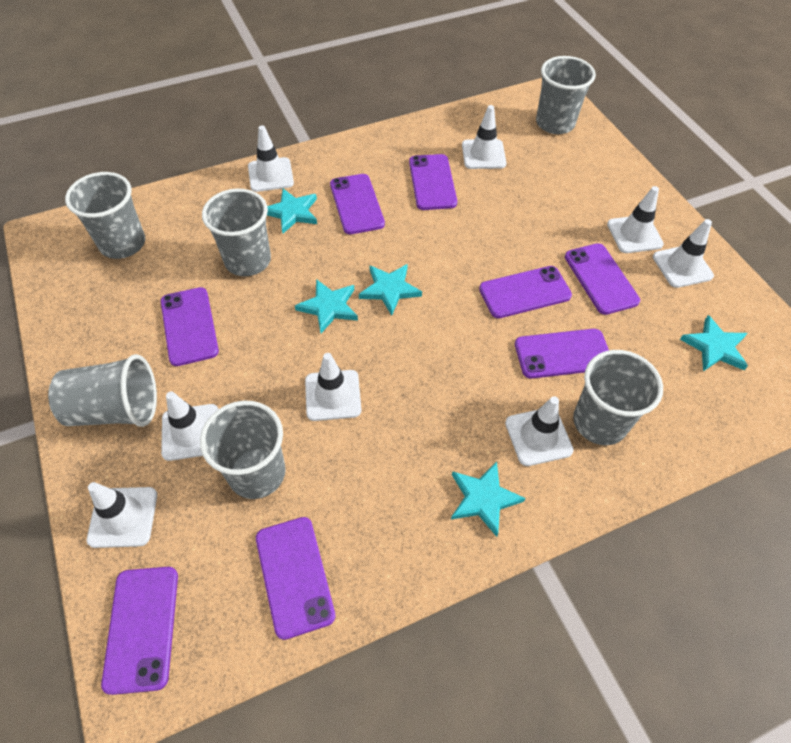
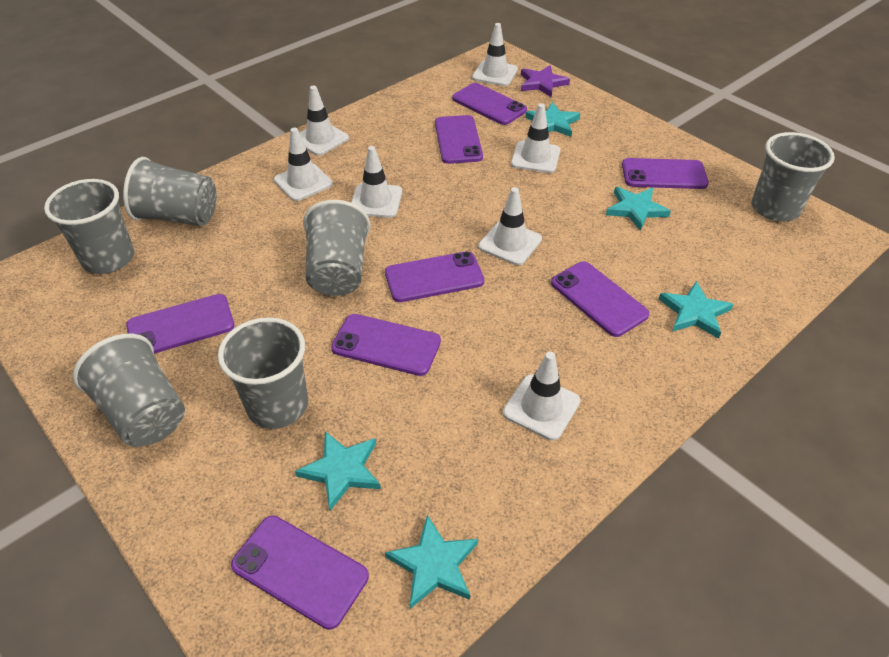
purple star: none = 0 -> [521,65,570,97] = 1
white traffic cone: [87,482,157,548] [161,392,218,461] [248,125,294,192] [305,353,361,421] [462,105,506,169] [505,396,573,466] [607,186,664,253] [653,219,714,288] = 8 -> [274,128,333,201] [299,86,349,156] [351,146,402,218] [472,23,518,86] [478,187,542,265] [503,352,581,441] [511,103,560,173] = 7

